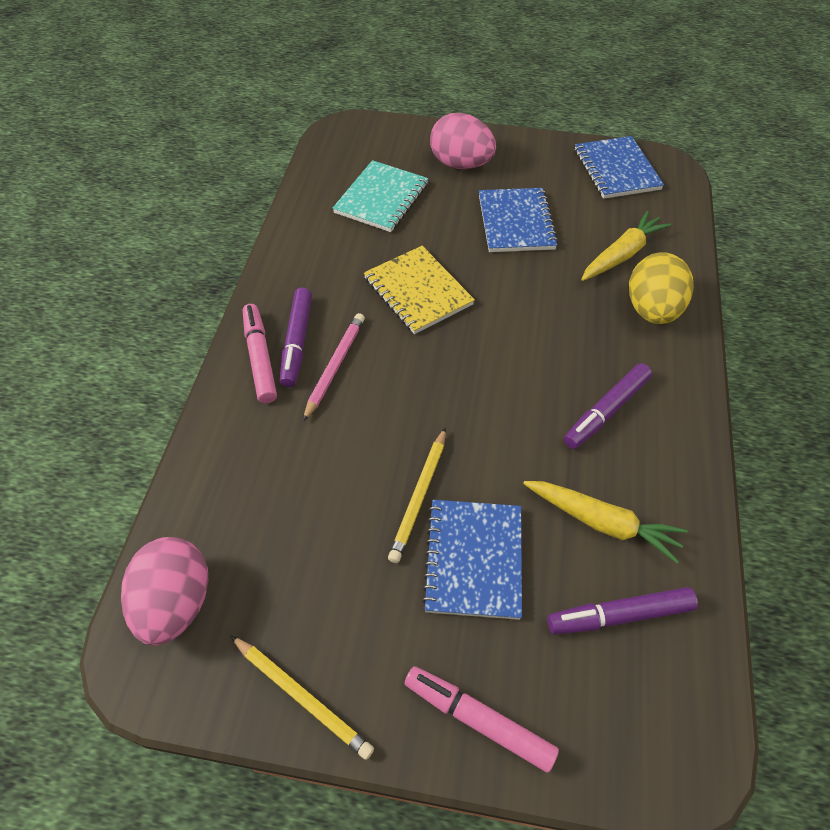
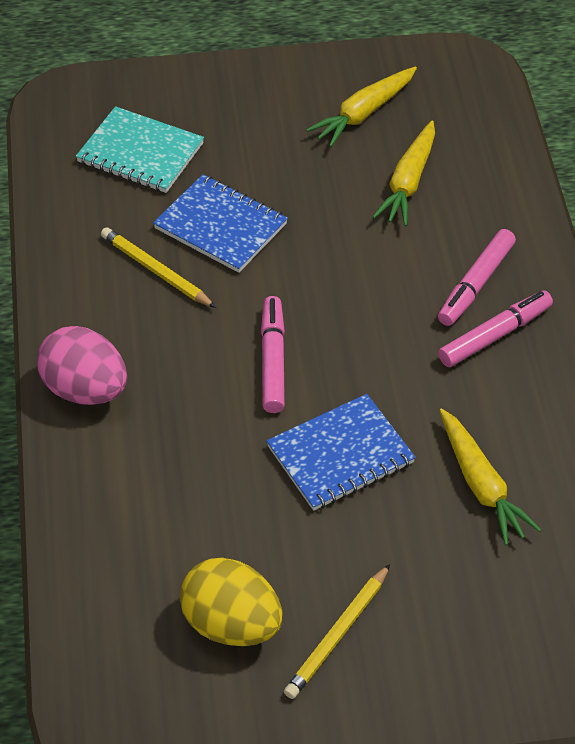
blue notebook: [422,500,522,620] [479,188,558,252] [575,136,664,199] = 3 -> [153,174,288,273] [267,394,416,511] = 2
pink egg: [121,537,209,646] [430,113,496,169] = 2 -> [37,326,127,405] = 1
pink marker: [243,304,277,404] [404,666,559,773] = 2 -> [261,296,285,413] [438,229,516,326] [438,291,553,367] = 3
pink pencil: [303,313,365,421] = 1 -> none = 0
purple marker: [280,288,312,387] [547,587,698,635] [564,363,652,449] = 3 -> none = 0
yellow carrot: [523,481,688,564] [581,211,671,281] = 2 -> [306,66,417,147] [373,121,435,226] [439,409,541,545] = 3
yellow notebook: [364,246,475,334] = 1 -> none = 0

